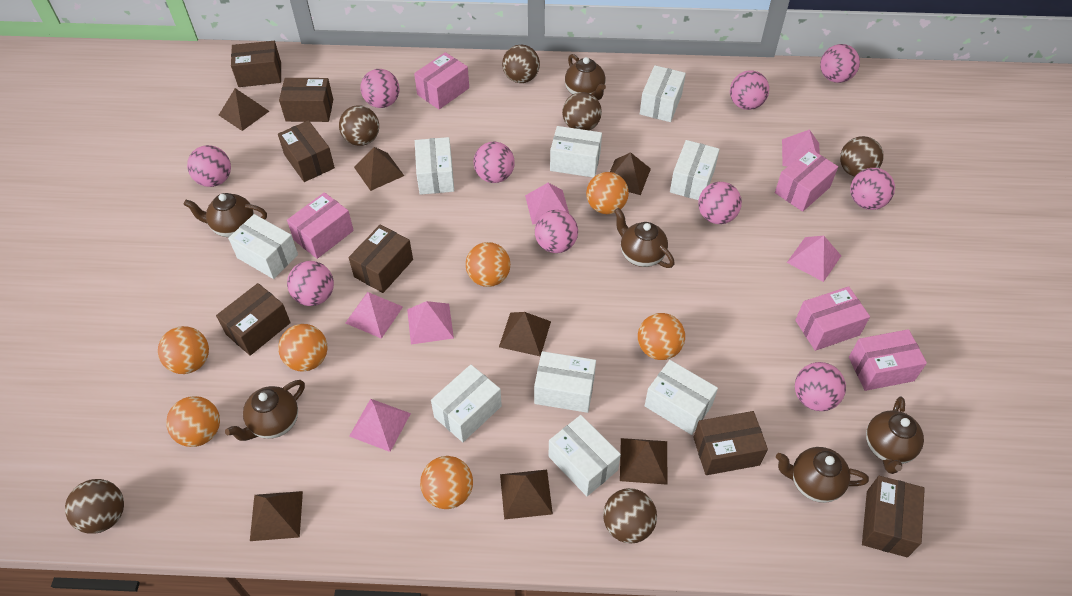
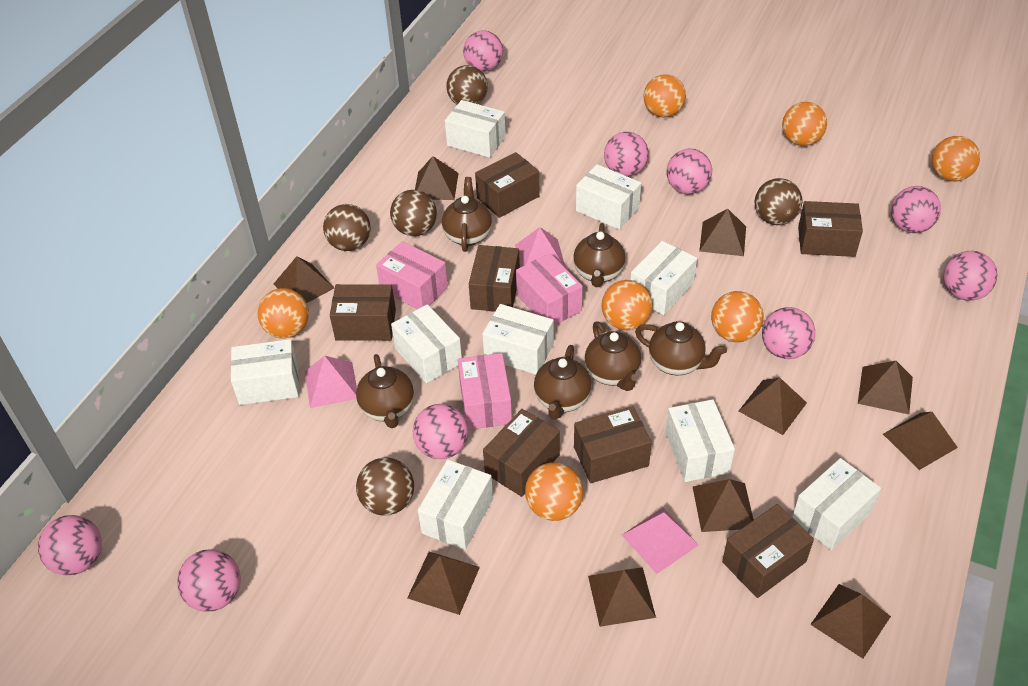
brown ball: [65,479,124,534] [339,105,379,146] [502,45,540,83] [562,92,602,131] [603,488,657,543] [840,136,884,177] = 6 -> [323,204,371,251] [356,458,414,516] [390,190,437,236] [446,65,488,105] [755,178,803,225] = 5
brown pyramid: [219,88,269,131] [250,491,303,541] [354,147,404,191] [499,312,551,357] [500,470,553,520] [610,152,651,195] [620,438,668,485] = 7 -> [274,256,334,303] [407,552,480,615] [415,156,459,200] [588,567,656,627] [693,479,754,532] [699,209,746,256] [738,378,807,435] [810,584,891,658] [858,361,913,414] [883,412,958,470] = 10
pink ball: [187,145,231,187] [287,261,334,306] [361,69,399,108] [473,142,515,183] [535,210,578,253] [698,182,742,224] [730,70,769,110] [795,362,846,411] [820,44,860,83] [850,168,895,210] = 10 -> [38,515,102,576] [177,549,241,612] [413,404,468,459] [463,30,503,72] [604,132,649,176] [667,149,712,194] [762,307,815,359] [891,186,941,233] [943,251,997,301] = 9
pink box: [287,192,354,259] [414,52,469,109] [775,148,838,212] [795,286,870,351] [849,329,927,391] = 5 -> [376,241,448,309] [458,353,512,430] [516,253,583,325] = 3
pink pyramid: [345,292,403,339] [349,399,411,452] [407,301,454,344] [525,183,569,225] [782,129,820,166] [787,236,841,282] = 6 -> [305,356,357,408] [515,227,566,268] [622,508,699,574] = 3

